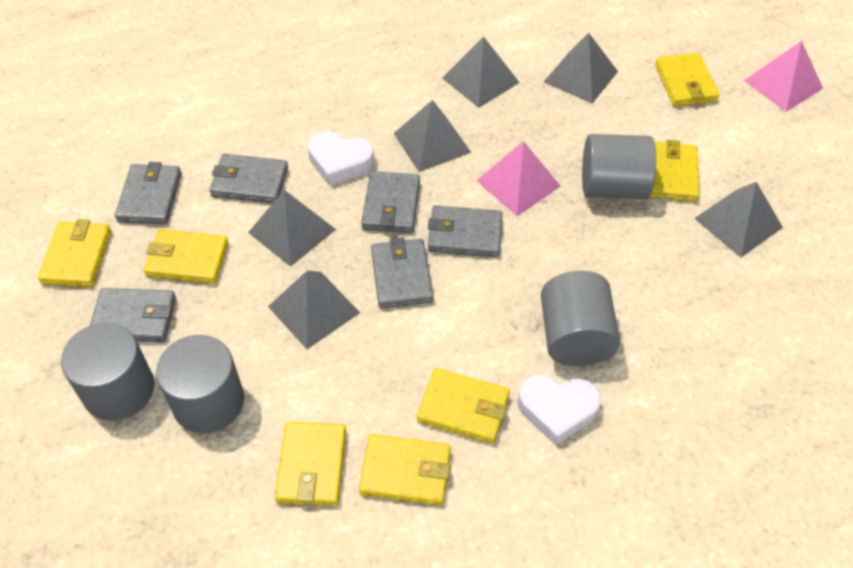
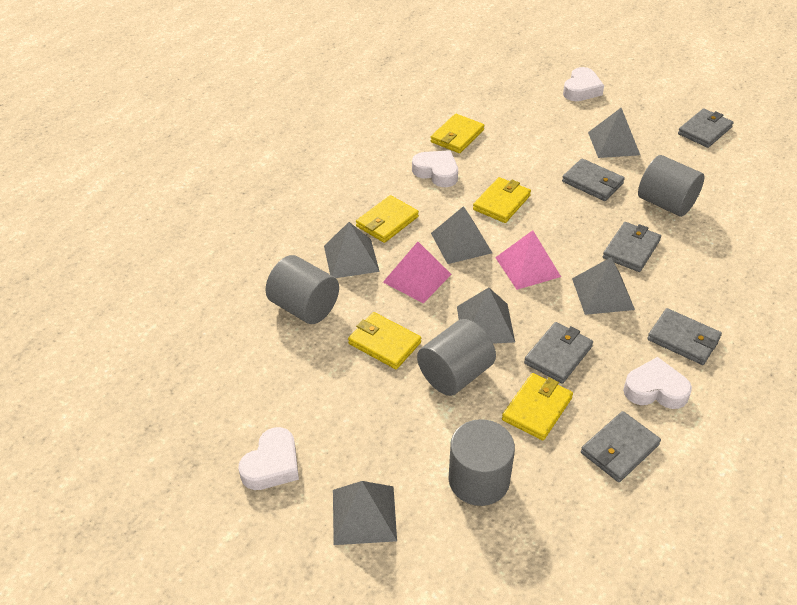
white heart: [307,131,374,186] [517,374,601,445] = 2 -> [238,427,299,490] [412,150,458,187] [563,67,604,101] [623,357,692,409] = 4
yellow wallet: [38,219,111,287] [143,229,229,284] [275,422,346,506] [359,434,451,506] [417,368,510,444] [650,140,700,202] [655,53,720,107] = 7 -> [348,312,421,369] [356,195,419,243] [430,114,484,153] [473,177,531,223] [502,373,573,441] = 5

